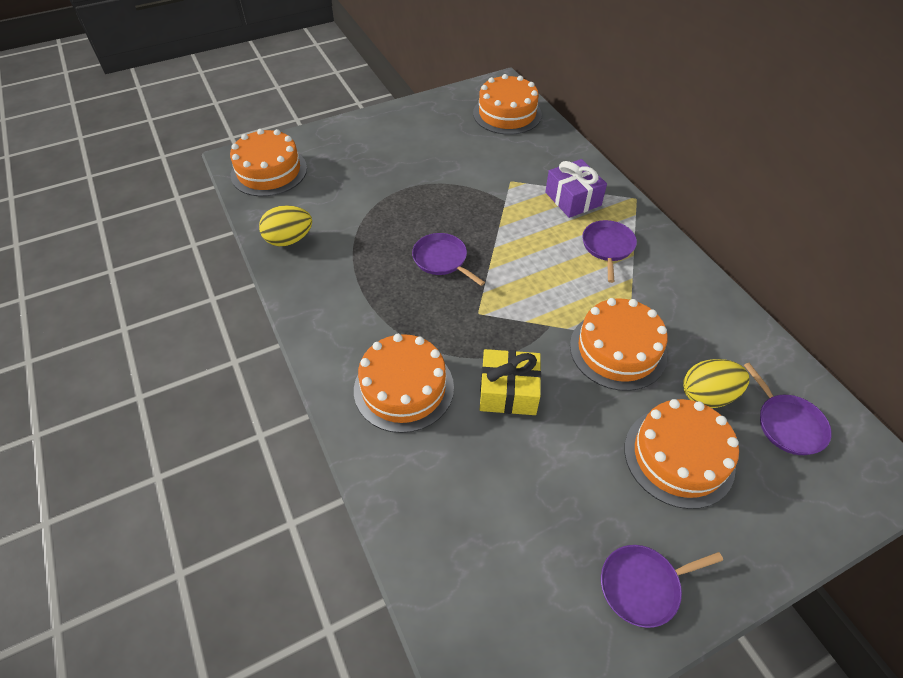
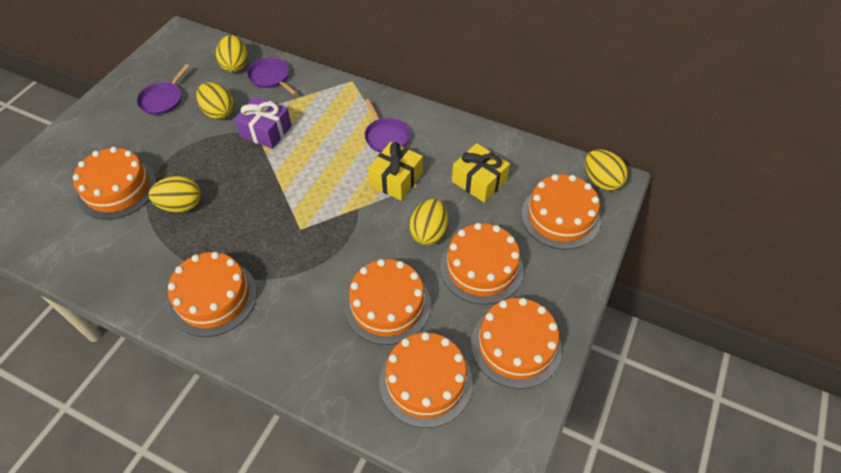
orange cake: [230,129,307,197] [354,334,454,433] [473,74,542,135] [570,298,668,391] [625,399,739,509] = 5 -> [73,147,156,220] [168,252,257,337] [344,259,431,345] [379,332,473,428] [440,223,524,305] [471,298,562,389] [521,174,601,249] = 7
purple pan: [412,233,485,286] [582,220,637,283] [601,545,723,628] [744,363,832,455] = 4 -> [136,64,189,115] [247,57,297,95] [364,99,410,153] = 3
yellow egg: [259,205,312,246] [683,359,749,408] = 2 -> [149,176,201,213] [196,82,234,120] [216,35,248,72] [409,199,448,245] [585,149,628,191] = 5
yellow gift: [480,349,541,415] = 1 -> [368,142,423,201] [452,143,510,203] = 2

